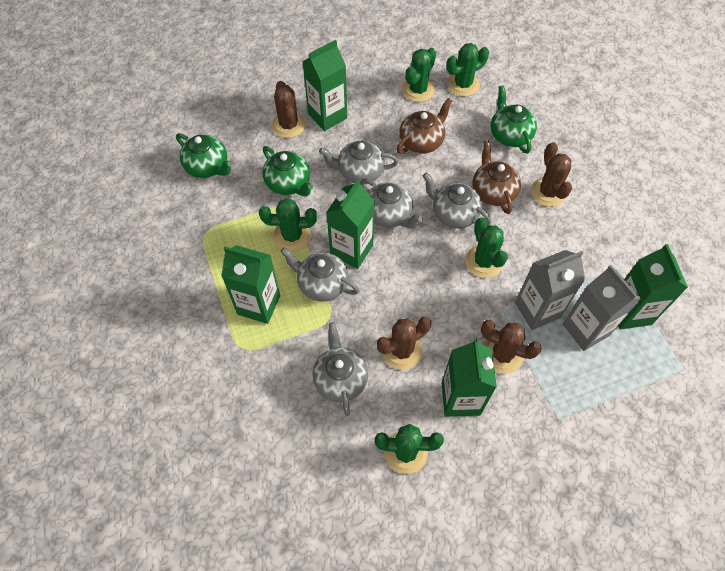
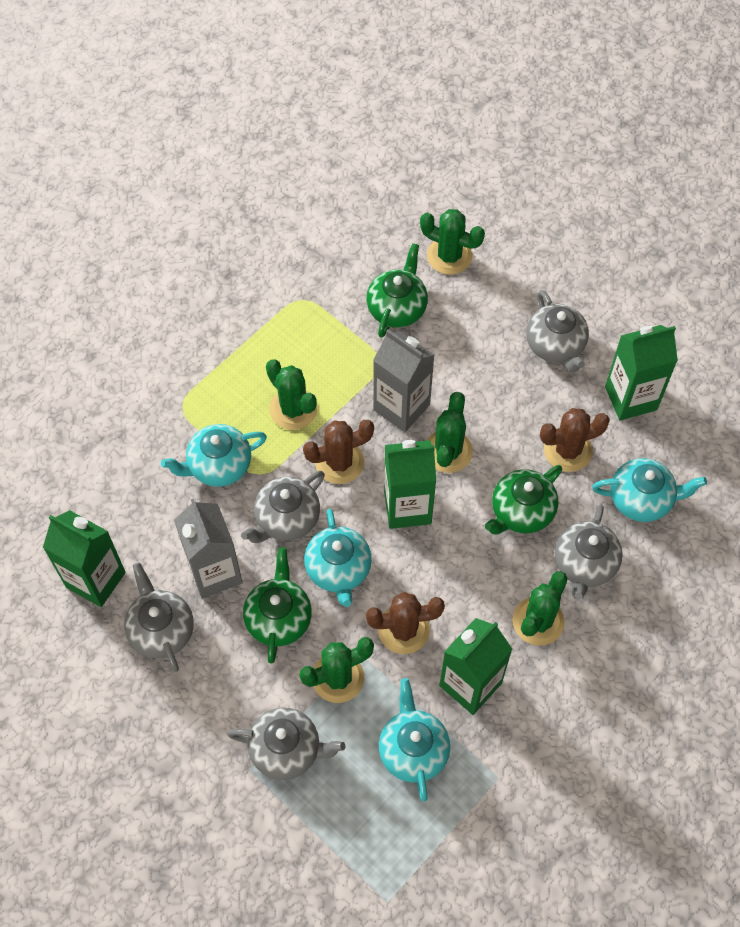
brown cactus: [272,81,306,138] [377,317,431,370] [481,320,542,374] [531,142,572,207] = 4 -> [303,420,374,484] [366,592,445,654] [540,408,610,472] = 3
brown teapot: [396,98,452,154] [473,140,521,214] = 2 -> none = 0
green carton: [221,245,280,324] [302,40,347,131] [326,179,375,269] [442,339,497,417] [618,244,688,329] = 5 -> [43,510,126,607] [384,440,436,529] [439,618,513,715] [605,325,678,420] = 4
turquoise teapot: none = 0 -> [161,424,267,487] [304,509,372,607] [379,678,450,802] [592,458,707,522] = 4

